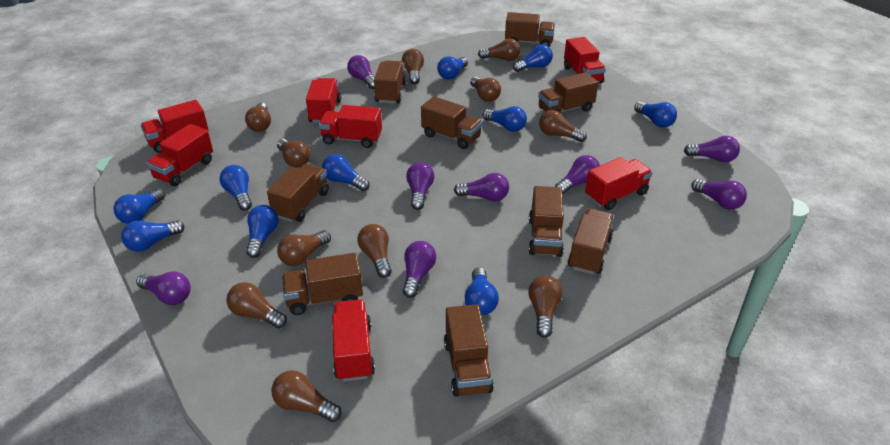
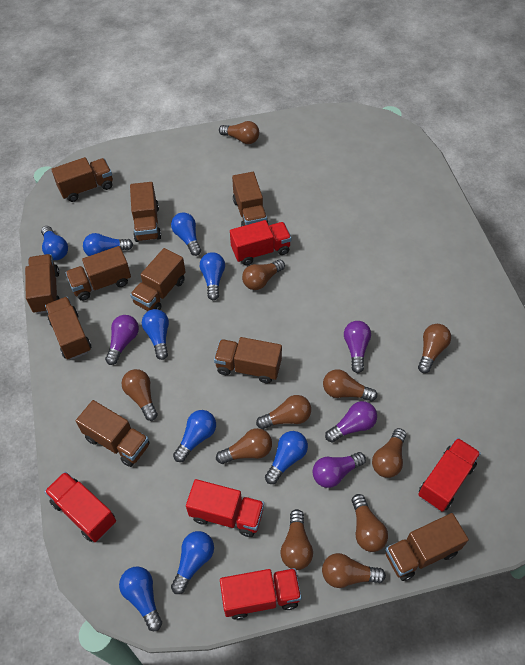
blue light bulb: [113,188,165,224] [121,220,184,252] [220,165,252,211] [246,205,279,258] [322,154,370,191] [437,56,468,80] [465,267,499,315] [483,106,527,132] [513,45,553,72] [634,102,677,127] = 10 -> [41,226,68,260] [83,233,133,256] [119,566,162,631] [142,309,169,360] [171,213,201,256] [171,531,214,594] [173,410,216,462] [200,252,225,300] [265,431,308,484] = 9
brown truck: [267,164,329,222] [282,253,363,315] [374,61,407,104] [421,96,482,149] [444,304,494,397] [505,12,555,47] [529,186,564,257] [538,72,598,113] [568,208,614,275] = 9 -> [25,254,60,314] [45,297,92,360] [51,157,113,202] [65,246,131,301] [76,400,150,467] [130,182,161,242] [130,248,185,311] [214,337,282,383] [232,172,268,226] [385,513,469,581] = 10
purple light bulb: [136,271,191,305] [347,55,375,89] [403,241,436,298] [406,162,434,210] [454,173,509,201] [555,155,600,194] [684,136,740,162] [691,179,747,210] = 8 -> [105,315,139,365] [313,452,366,488] [325,401,377,443] [344,321,371,373] = 4
red truck: [141,100,208,153] [146,124,213,186] [306,78,341,123] [319,105,382,148] [332,299,375,382] [564,37,606,83] [585,157,653,210] = 7 -> [44,472,116,542] [186,479,264,537] [220,568,302,620] [230,220,292,265] [418,438,481,512] = 5

